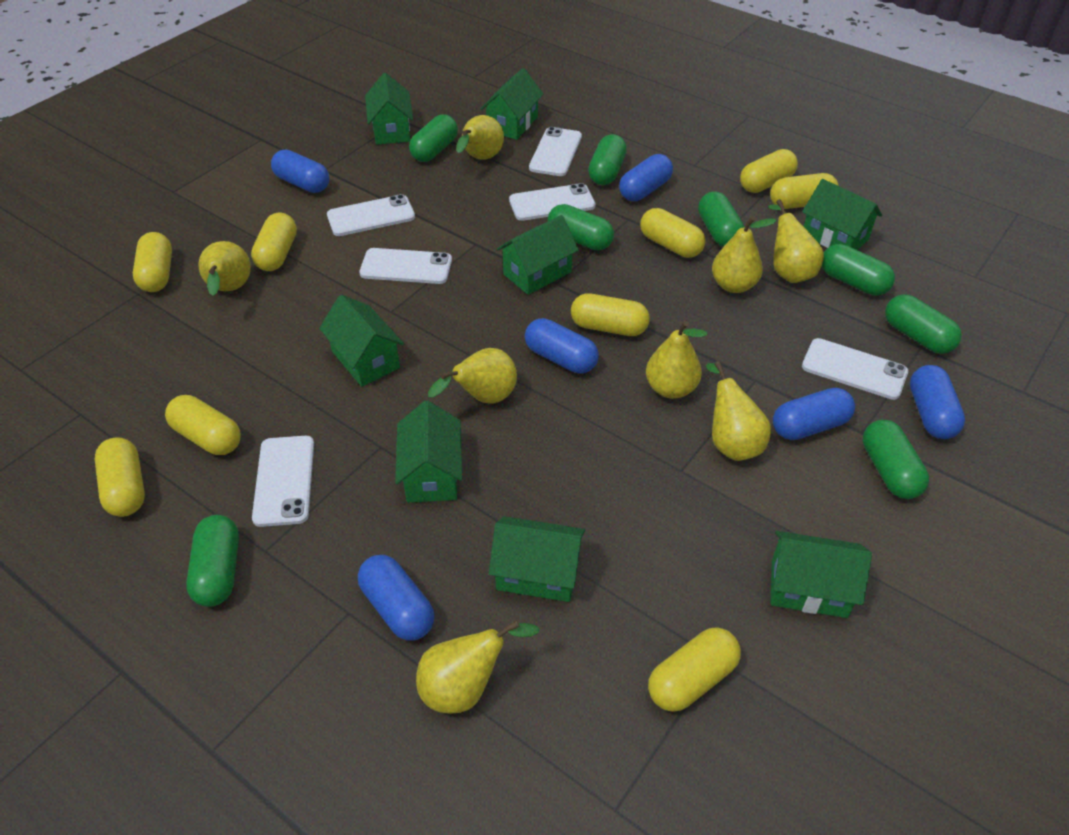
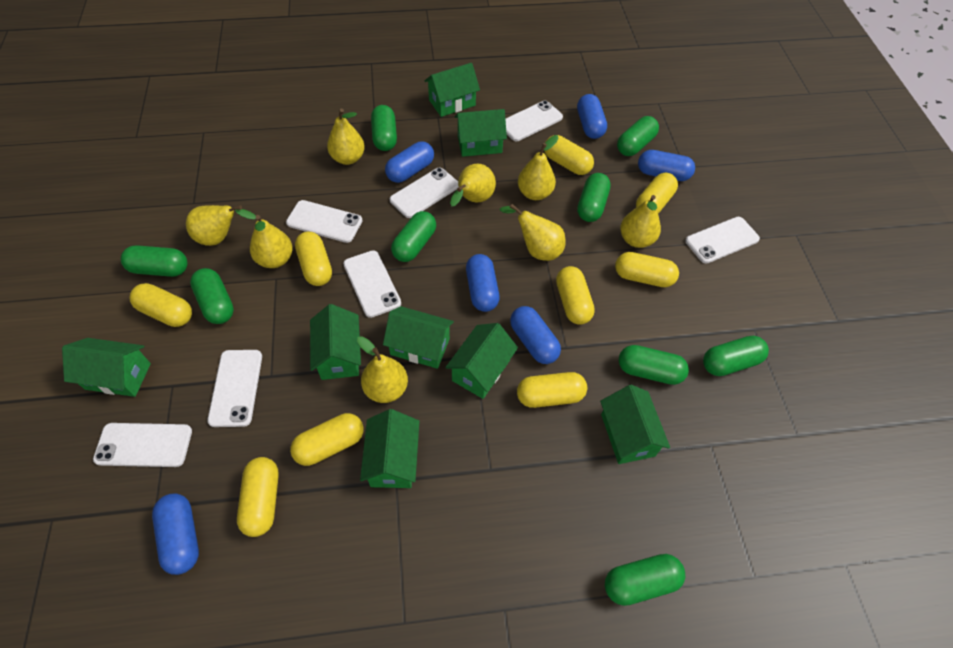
green capsule: [186,515,239,607] [409,114,458,162] [548,204,614,251] [588,134,627,185] [698,192,744,247] [822,244,895,296] [863,420,929,499] [885,294,962,354] = 8 -> [121,245,187,277] [190,268,234,324] [371,105,397,151] [391,211,436,262] [577,173,611,222] [605,554,685,606] [617,116,659,156] [618,345,689,385] [703,336,769,376] = 9
white phone: [252,436,314,527] [327,194,415,236] [359,248,452,284] [509,183,596,221] [529,127,582,176] [802,338,908,400] = 6 -> [93,423,192,467] [207,350,262,427] [286,200,362,243] [343,250,401,318] [390,168,459,218] [505,101,563,141] [685,217,760,264] = 7

